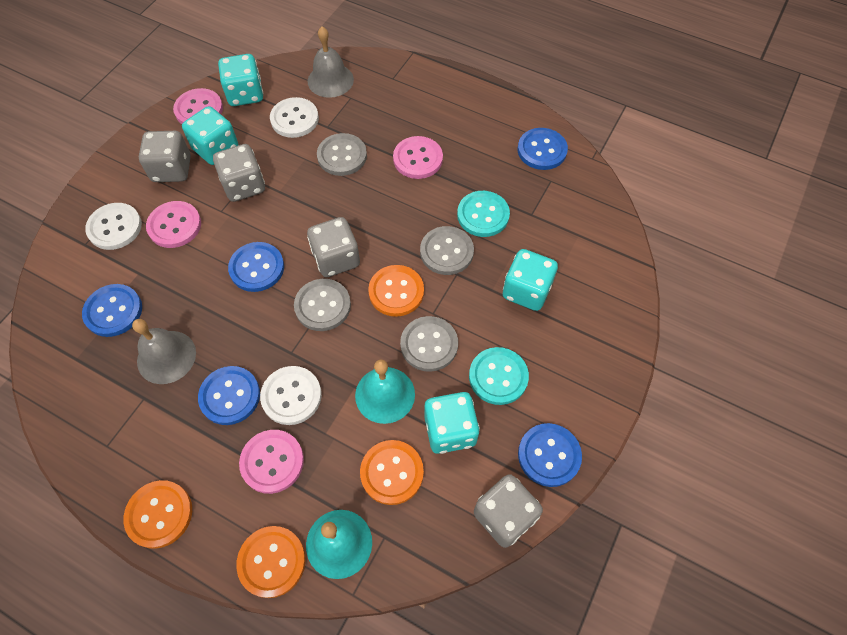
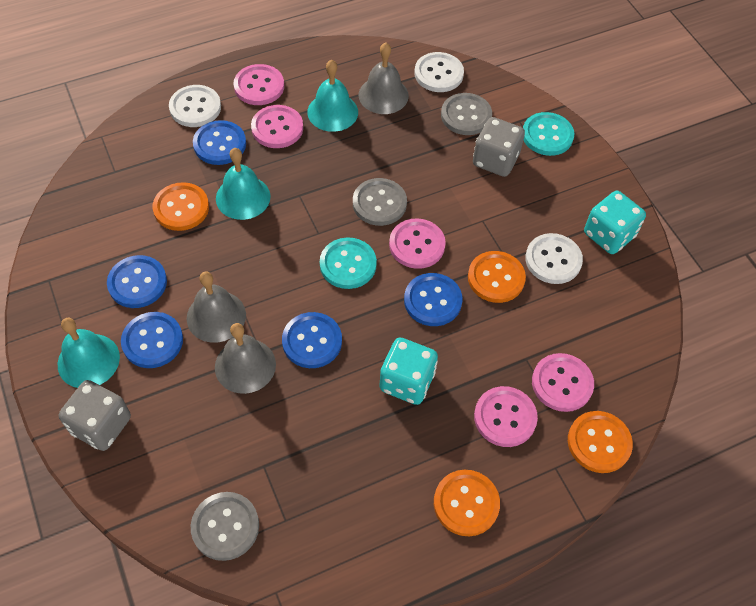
grey bell: [132,319,196,384] [308,27,354,98] = 2 -> [187,271,246,343] [215,323,276,394] [359,43,409,114] = 3
grey button: [294,279,351,331] [317,133,367,176] [400,316,458,372] [420,226,474,275] = 4 -> [191,492,259,561] [353,178,407,226] [441,93,492,135] = 3
grey dice: [139,131,191,182] [213,144,265,202] [307,217,360,277] [474,474,543,548] = 4 -> [59,380,131,451] [473,117,525,177] = 2
pink button: [146,201,201,248] [173,88,223,124] [239,430,304,494] [393,136,443,179] = 4 -> [233,64,284,105] [251,105,303,148] [389,219,446,269] [474,386,538,447] [532,353,594,412] = 5
turquoise bell: [306,510,372,579] [355,360,415,424] = 2 -> [58,318,120,388] [216,148,271,220] [307,60,358,132] = 3
turquoise dice: [182,106,238,165] [218,54,263,106] [424,392,480,454] [503,249,558,311] = 4 -> [379,337,438,405] [584,191,646,254] = 2

